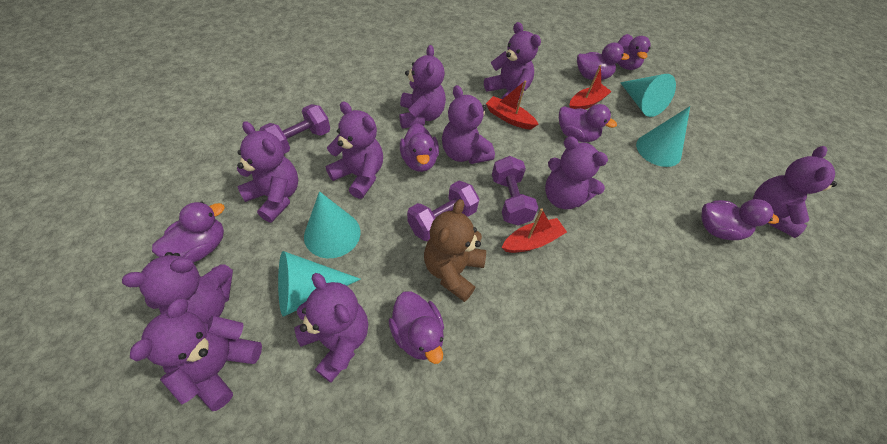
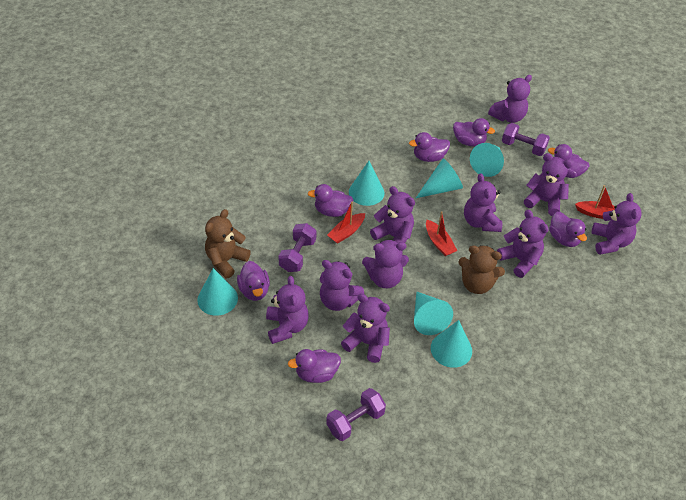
brown teddy bear: [424,199,486,302] = 1 -> [205,209,251,278] [458,245,505,294] = 2
turquoise cone: [278,251,361,317] [304,191,360,258] [620,74,676,117] [636,106,690,167] = 4 -> [197,268,238,316] [349,161,384,206] [414,292,453,335] [416,159,463,198] [431,320,472,368] [470,143,504,177] = 6

